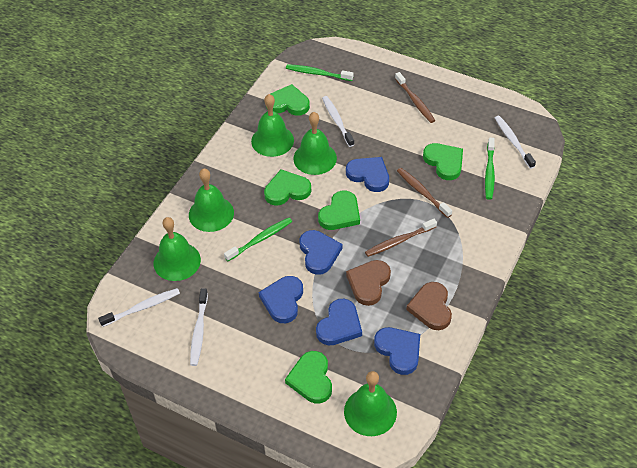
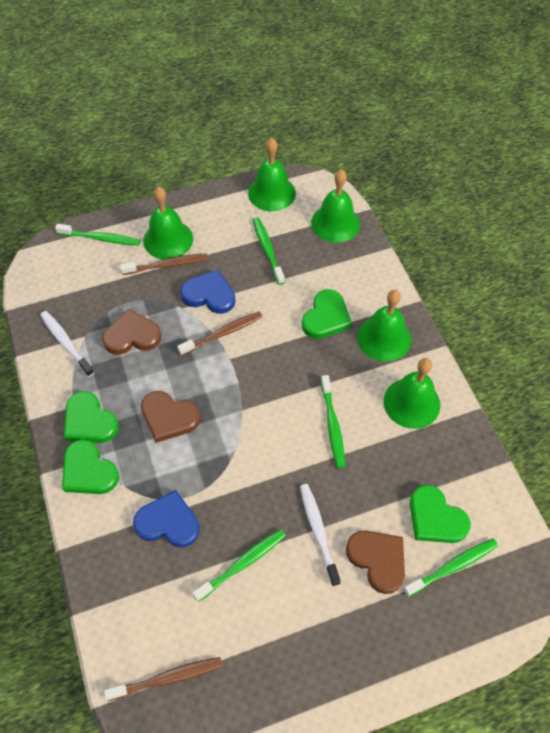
blue heart: [259,276,303,323] [300,230,342,275] [316,299,362,346] [346,157,389,192] [374,327,420,375] = 5 -> [133,490,200,547] [180,270,235,314] = 2
brown heart: [346,260,391,306] [406,282,452,330] = 2 -> [102,309,162,355] [141,391,200,443] [346,530,405,594] = 3
green heart: [264,169,311,206] [266,84,310,116] [285,351,332,404] [318,191,360,230] [423,143,463,180] = 5 -> [62,439,119,494] [64,391,119,443] [302,289,352,339] [410,485,471,543] = 4
green toothbrush: [224,218,292,261] [286,64,353,81] [485,137,495,200] = 3 -> [55,224,140,246] [193,529,286,602] [253,217,285,285] [321,375,345,468] [403,538,498,597] = 5
white toothbrush: [98,288,180,327] [190,288,208,366] [322,96,354,147] [495,116,536,169] = 4 -> [40,311,94,377] [300,484,341,586] = 2

